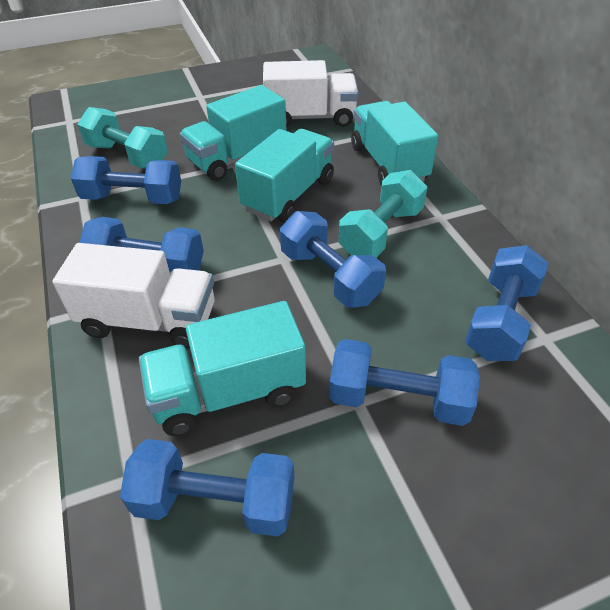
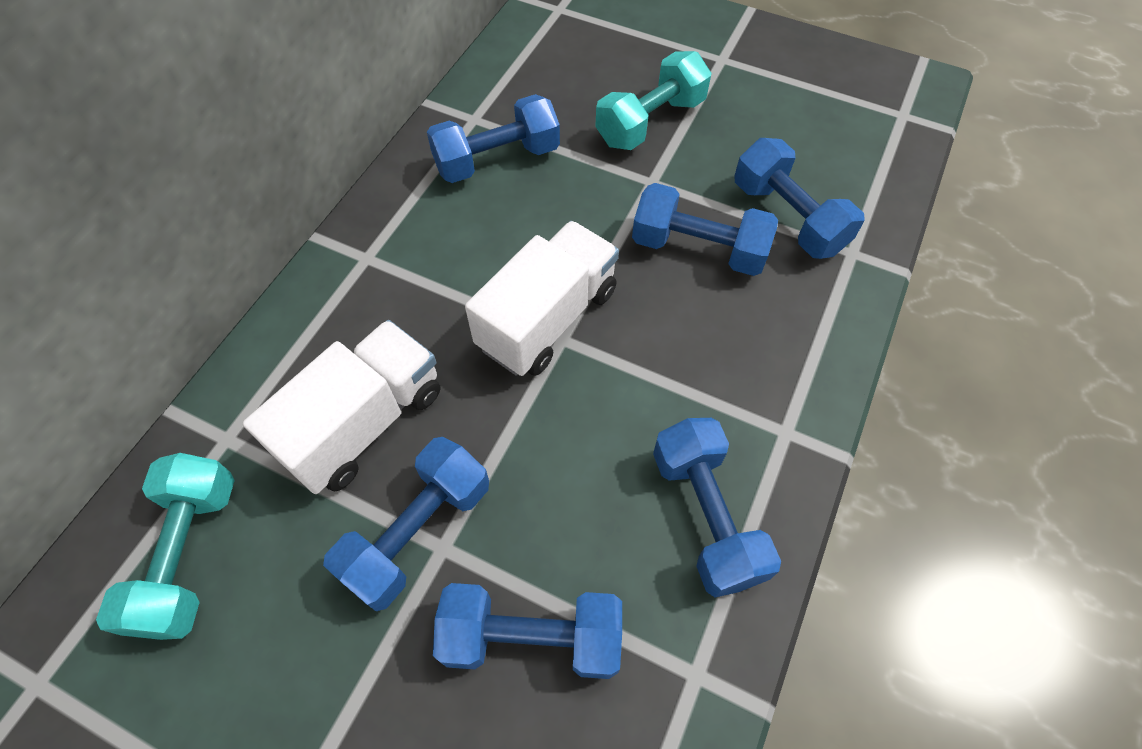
turquoise truck: [139,301,306,436] [180,85,287,181] [235,129,334,222] [351,101,438,186] = 4 -> none = 0

